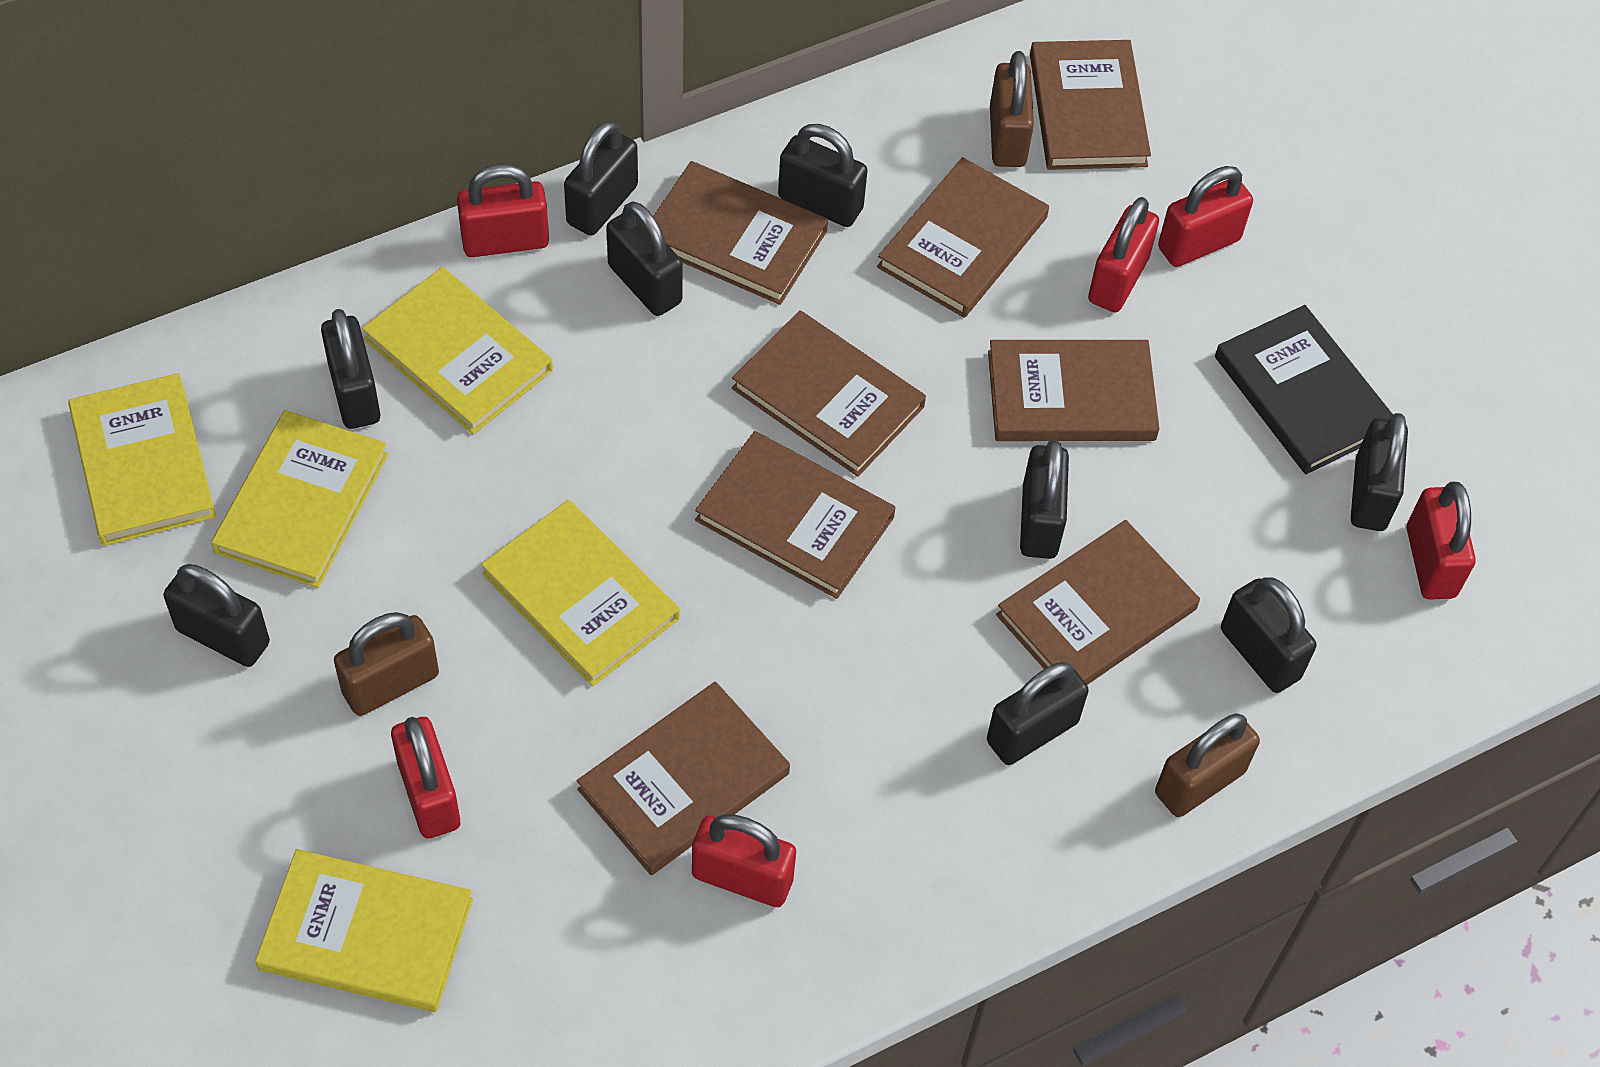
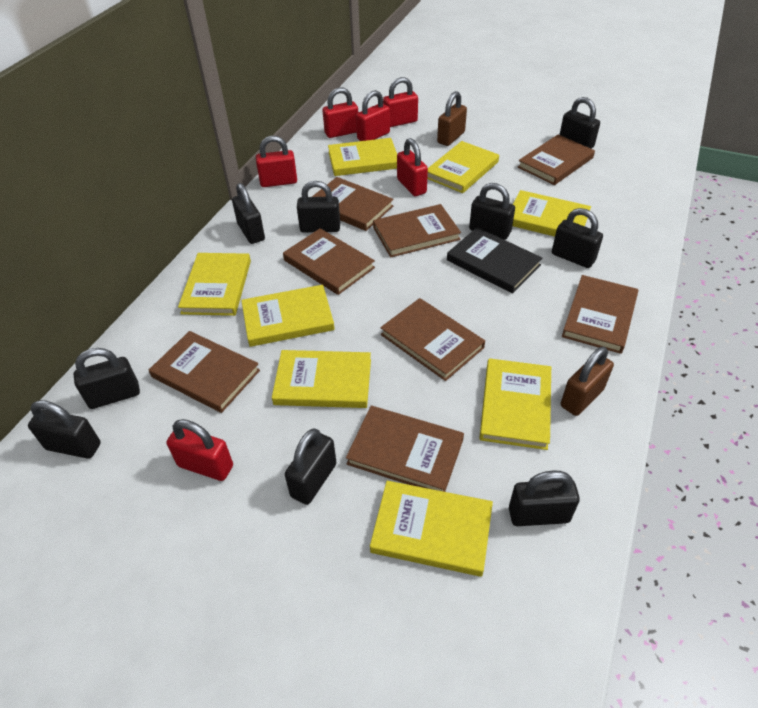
brown padlock: [334,612,439,716] [990,51,1034,167] [1155,713,1260,817] = 3 -> [437,91,467,146] [561,347,614,416] = 2
yellow book: [68,373,216,546] [211,410,388,588] [255,849,473,1012] [362,267,553,434] [481,500,680,686] = 5 -> [178,253,251,316] [241,285,335,347] [272,350,371,408] [328,138,397,176] [370,481,493,577] [427,141,499,193] [480,358,551,450] [512,190,591,237] = 8

